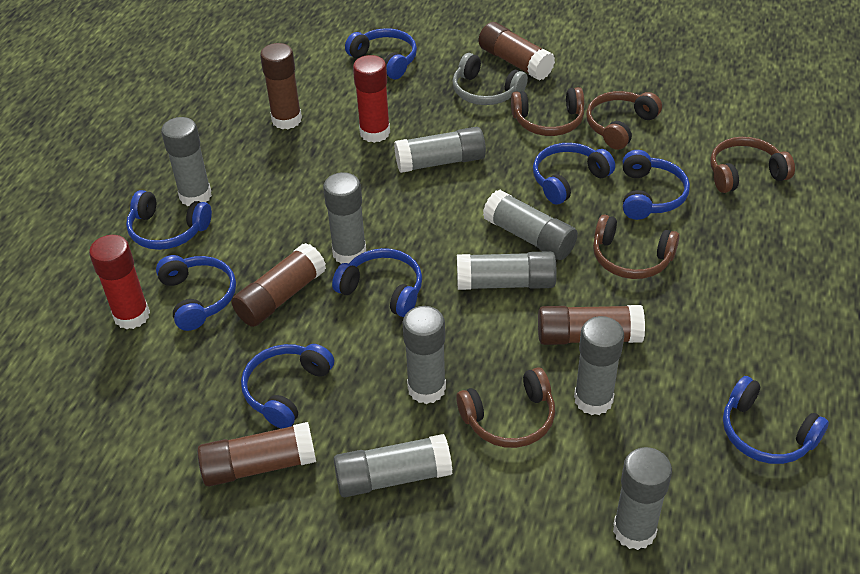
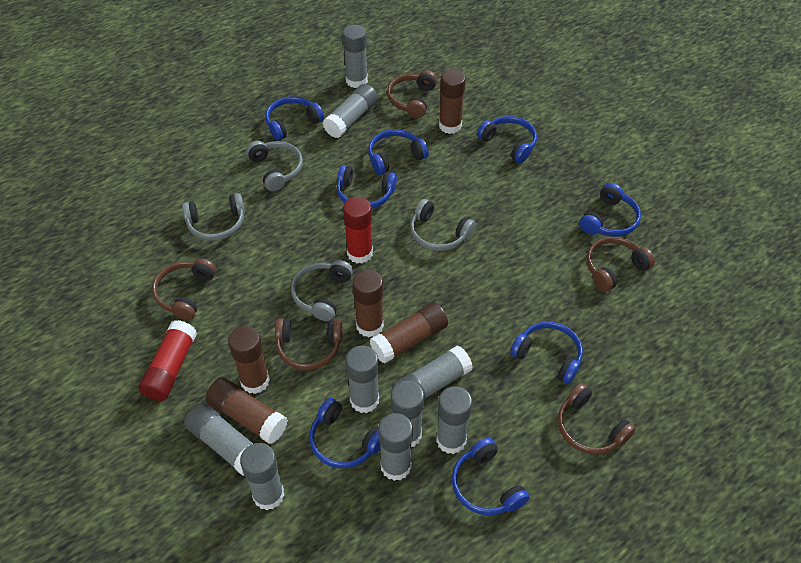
grey headphones: [453,53,528,105] = 1 -> [182,193,245,241] [246,141,303,191] [291,260,353,321] [410,199,475,251] = 4

